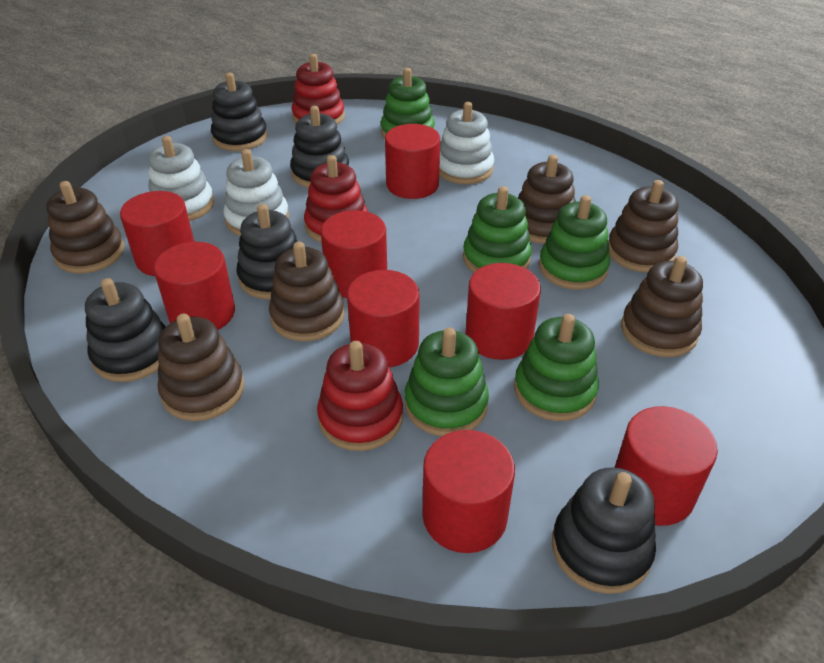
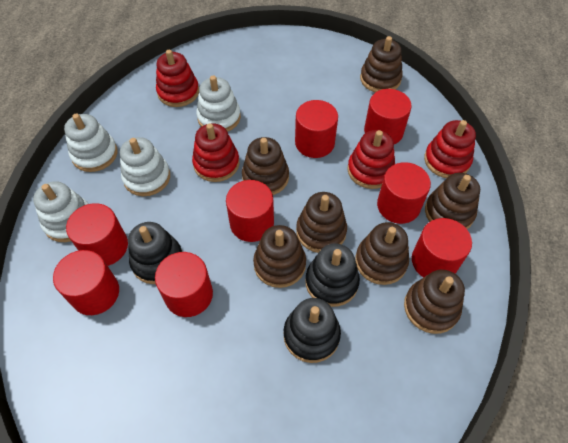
black stacking toy: [85,278,166,382] [211,73,268,151] [236,204,298,299] [290,106,349,188] [552,467,656,594] = 5 -> [128,222,182,284] [284,298,341,363] [305,244,360,307] = 3
brown stacking toy: [46,181,124,274] [158,314,244,421] [269,242,345,342] [518,155,576,244] [608,180,678,273] [621,256,703,357] = 6 -> [242,137,289,195] [253,225,306,288] [296,192,347,253] [355,222,409,285] [360,36,403,92] [404,270,465,334] [425,173,480,229] = 7
green stacking toy: [381,68,435,139] [404,328,489,436] [463,186,532,273] [514,314,599,421] [539,195,610,290] = 5 -> none = 0
red stacking toy: [292,54,345,125] [304,155,368,243] [317,341,403,451] = 3 -> [156,50,199,107] [192,123,239,182] [347,130,395,189] [424,120,476,178] = 4
white stacking toy: [148,136,214,221] [223,149,289,236] [439,102,494,184] = 3 -> [33,181,88,242] [64,114,117,172] [120,137,170,196] [196,75,241,132] = 4

